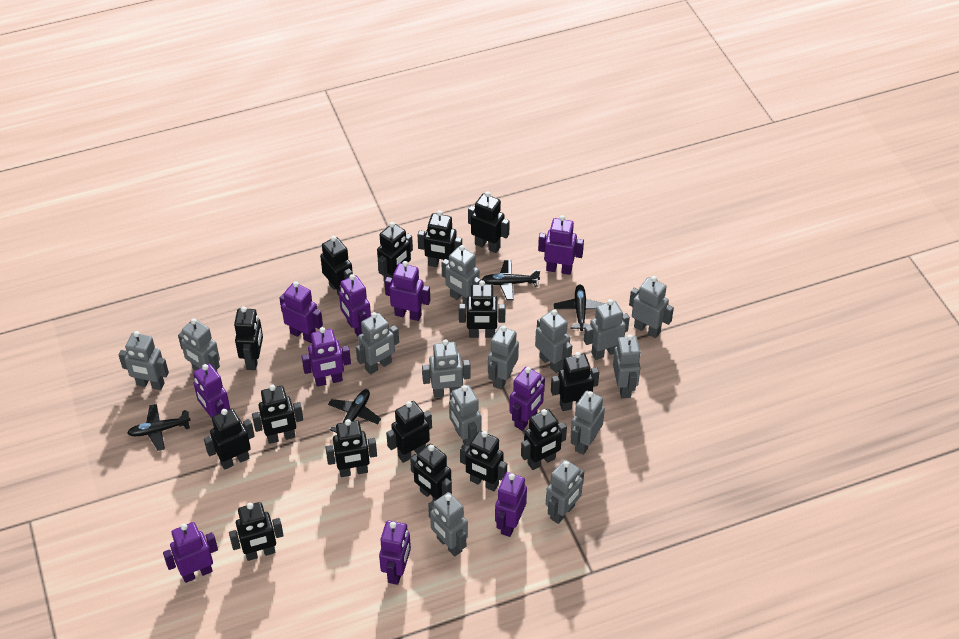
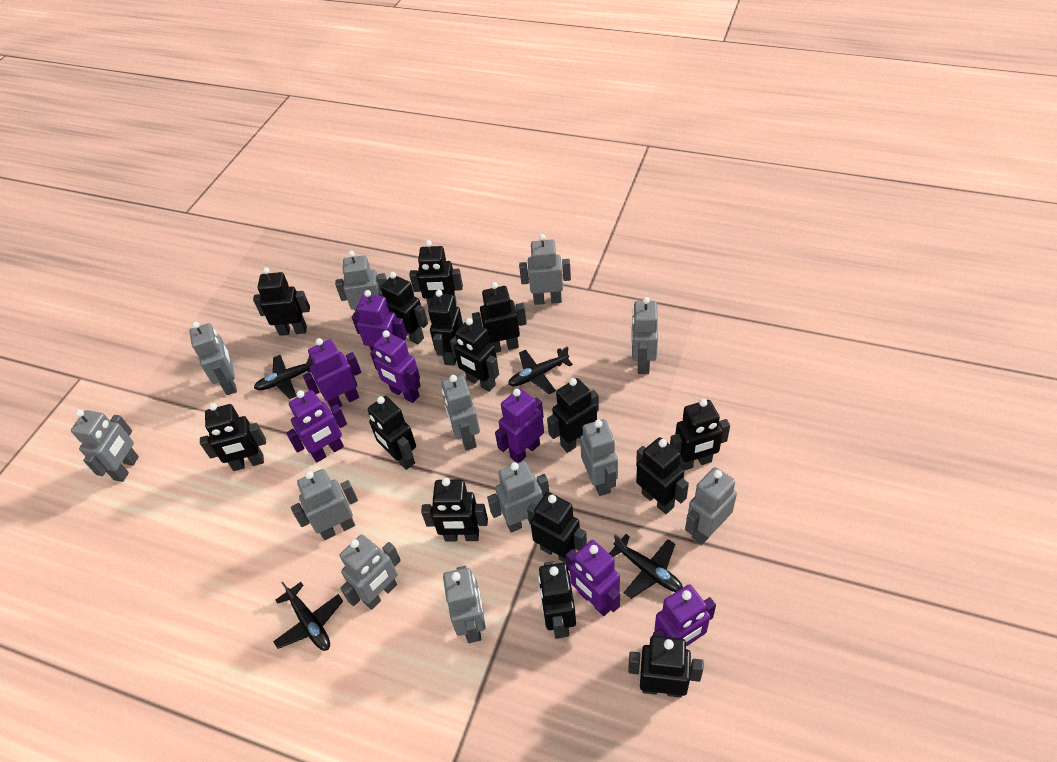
grey robot: [118,331,169,390] [178,318,220,373] [356,312,399,375] [422,339,471,398] [428,492,468,557] [441,245,481,306] [449,385,481,448] [488,326,519,390] [535,310,572,373] [546,460,584,524] [570,391,605,455] [584,299,630,360] [613,334,641,398] [629,276,674,338] = 14 -> [71,410,139,482] [190,322,237,395] [291,469,358,540] [335,251,387,312] [340,534,401,610] [442,375,480,450] [443,566,486,643] [487,461,549,532] [519,234,571,305] [580,419,618,496] [631,297,658,374] [685,467,737,545] = 12
purple robot: [163,522,218,583] [194,364,230,418] [279,281,323,343] [302,327,351,387] [339,274,371,336] [379,520,411,585] [385,261,430,321] [495,472,527,537] [509,367,545,431] [538,215,584,275] = 10 -> [286,390,347,462] [303,338,361,408] [352,290,407,352] [370,330,421,403] [495,388,544,463] [566,540,620,616] [653,584,716,646] = 7

